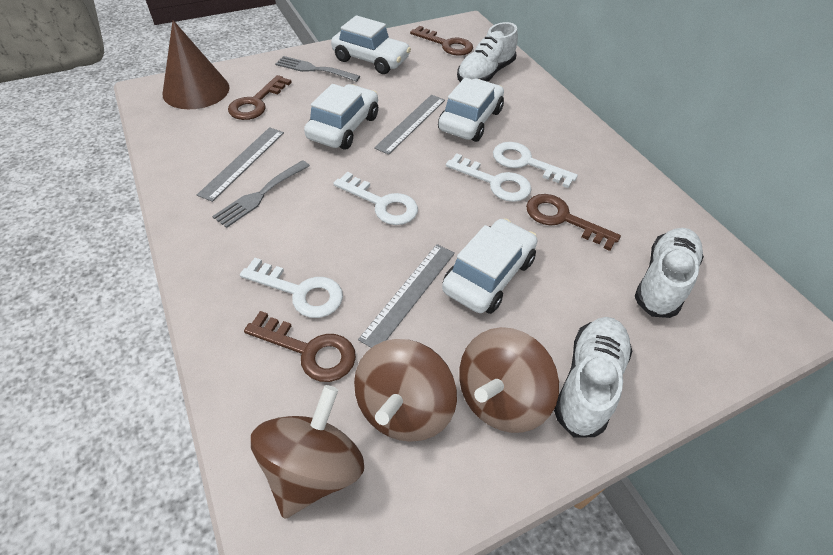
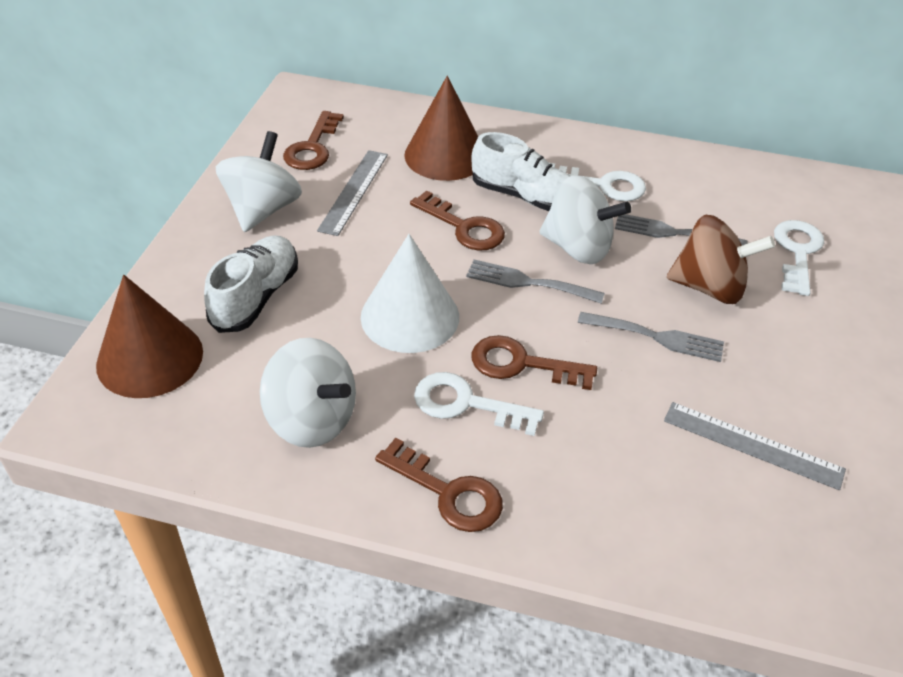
brown cone: [162,20,230,109] = 1 -> [96,275,203,398] [404,76,478,181] = 2
brown spinning top: [251,385,364,518] [354,339,457,442] [459,327,559,433] = 3 -> [667,215,775,304] = 1
grey fork: [212,160,310,228] [275,56,360,82] = 2 -> [466,260,605,304] [578,312,724,362] [615,214,748,245] = 3
grey ruler: [197,127,284,202] [358,244,455,348] [374,95,445,155] = 3 -> [317,150,388,236] [664,402,846,490] = 2
white car: [304,84,378,150] [331,15,411,74] [438,77,504,142] [442,218,537,314] = 4 -> none = 0
white cone: none = 0 -> [361,234,459,353] = 1
white key: [240,258,343,318] [333,172,418,225] [446,154,532,202] [493,142,578,188] = 4 -> [414,372,544,436] [549,163,646,201] [774,220,824,296] = 3
white shoe: [457,22,518,82] [554,317,632,438] [635,228,704,318] = 3 -> [204,235,298,333] [472,132,570,211] = 2
white spinning top: none = 0 -> [216,131,302,232] [260,338,356,448] [539,176,631,264] = 3

